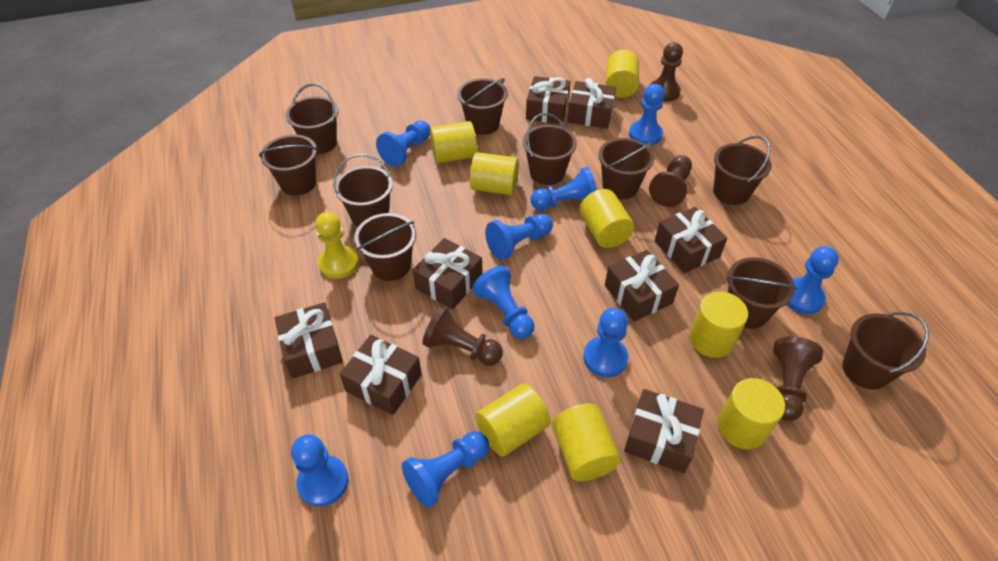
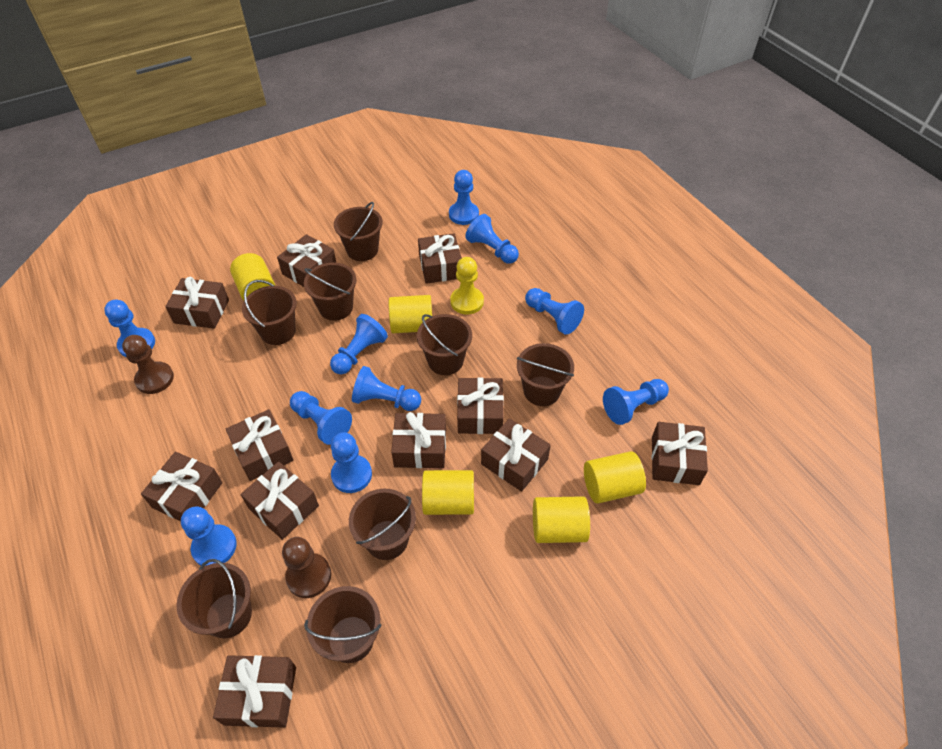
blue pawn: [291,434,349,507] [376,120,430,167] [402,431,489,508] [472,266,534,339] [485,214,553,260] [530,167,597,210] [583,308,628,377] [629,84,665,145] [786,246,839,314] = 9 -> [104,300,155,357] [181,506,237,566] [290,391,352,445] [330,314,388,374] [331,432,372,493] [352,366,421,411] [449,170,479,225] [465,214,519,264] [525,288,584,335] [603,379,669,425] = 10
brown bucket: [259,134,318,196] [286,83,338,154] [333,154,393,227] [354,213,416,281] [457,78,508,135] [523,113,577,185] [598,138,654,199] [713,136,772,205] [726,257,797,329] [842,312,929,389] = 10 -> [176,559,252,638] [242,280,297,345] [304,262,357,321] [304,586,382,663] [334,202,383,261] [349,489,416,560] [417,314,472,375] [517,343,574,406] = 8
brown gift: [274,302,343,378] [340,335,422,415] [413,238,483,309] [526,76,571,124] [567,78,616,129] [605,250,679,321] [624,389,704,473] [655,207,727,273] = 8 -> [141,452,222,521] [165,277,229,329] [213,655,296,728] [226,409,294,481] [240,462,319,540] [277,234,336,287] [391,412,446,468] [418,233,462,284] [457,377,504,434] [481,418,551,492] [652,422,708,485] = 11
brown pawn: [422,305,503,366] [649,155,692,207] [650,42,683,101] [773,336,823,421] = 4 -> [122,335,174,394] [282,537,331,598] = 2
yellow cylinder: [430,121,477,163] [470,152,519,195] [476,383,550,456] [552,404,621,481] [579,189,634,248] [606,50,639,98] [689,292,748,358] [718,378,785,450] = 8 -> [230,253,275,300] [389,295,432,333] [422,470,474,515] [533,496,590,543] [584,451,646,504] = 5

